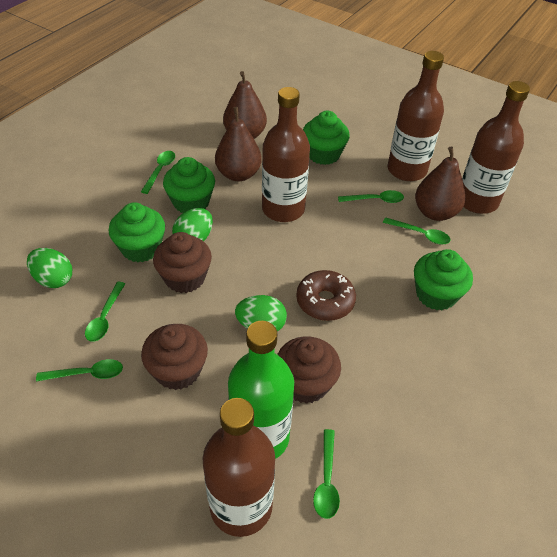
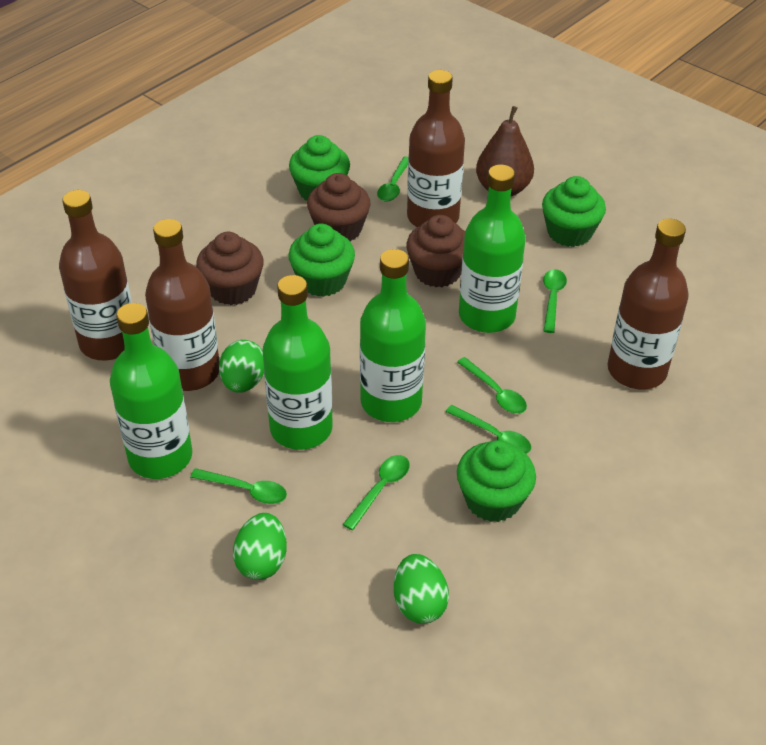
brown donut: [296,270,356,321] = 1 -> none = 0
brown pear: [215,107,262,181] [223,71,267,139] [415,146,466,221] = 3 -> [476,106,534,196] = 1
green bottle: [228,321,294,459] = 1 -> [110,303,192,479] [263,275,333,450] [360,249,426,422] [459,165,526,333] = 4

